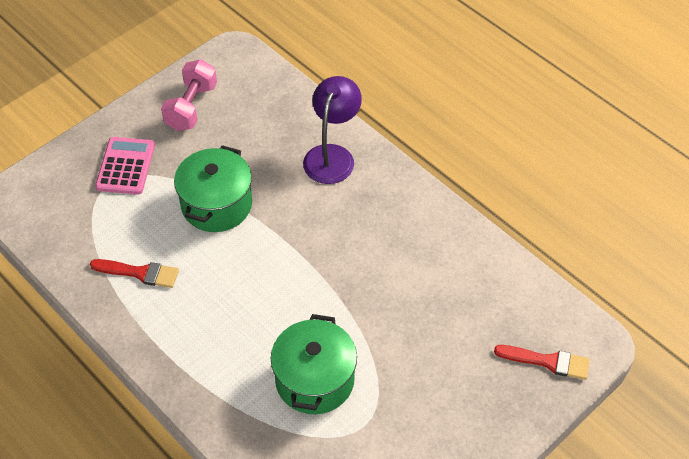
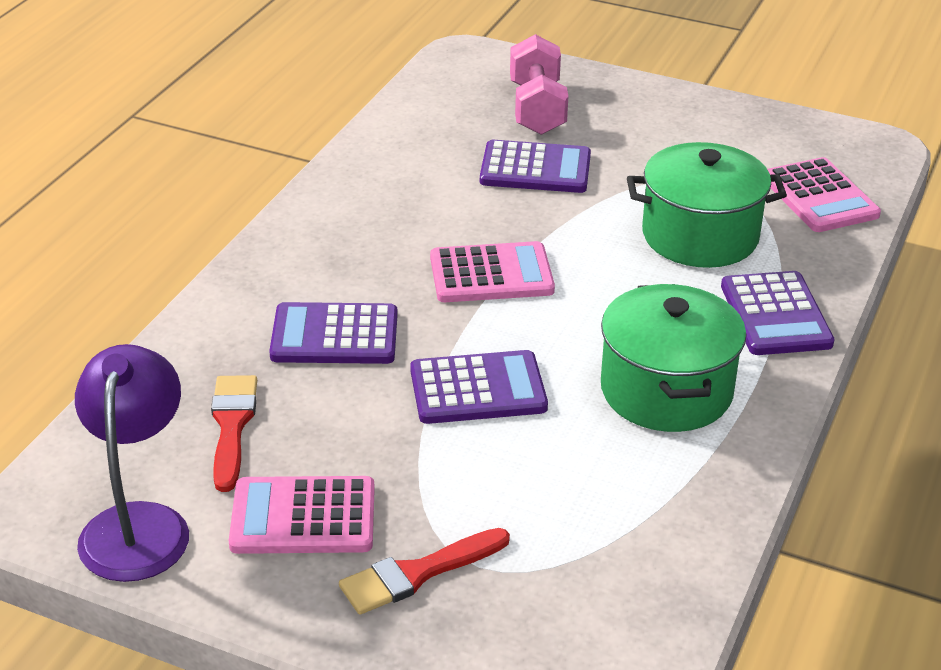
pink calculator: [95,137,155,195] = 1 -> [229,476,375,554] [430,241,555,302] [767,157,881,232] = 3
purple calculator: none = 0 -> [269,302,398,364] [410,350,548,424] [480,140,591,193] [721,271,835,355] = 4

